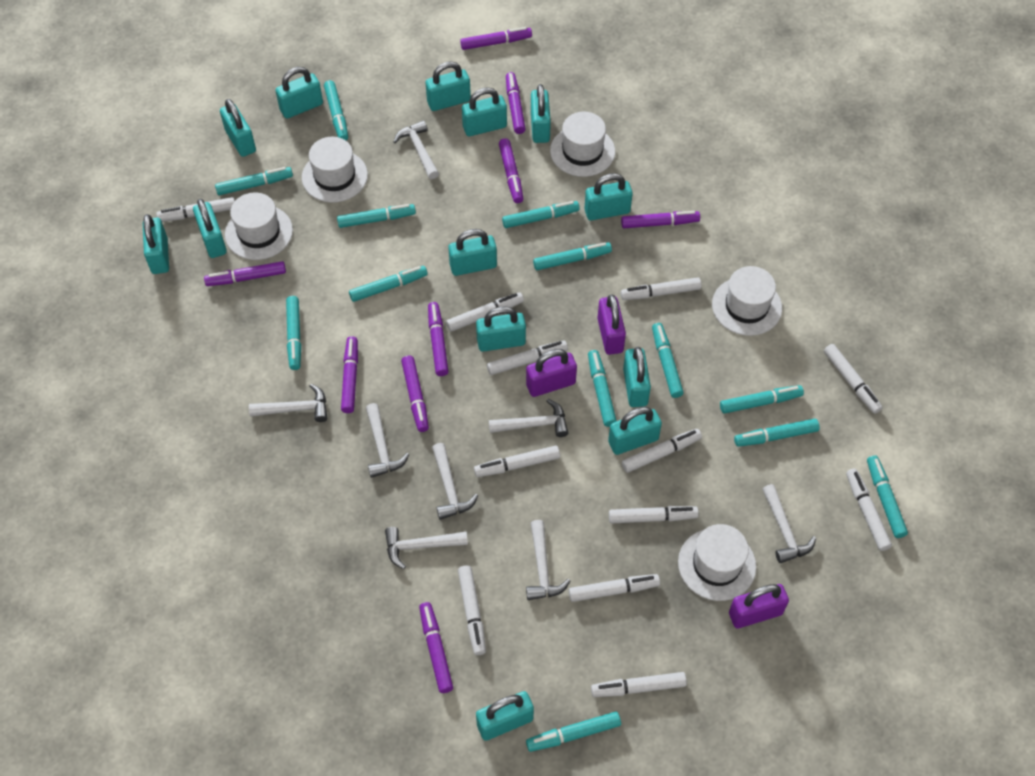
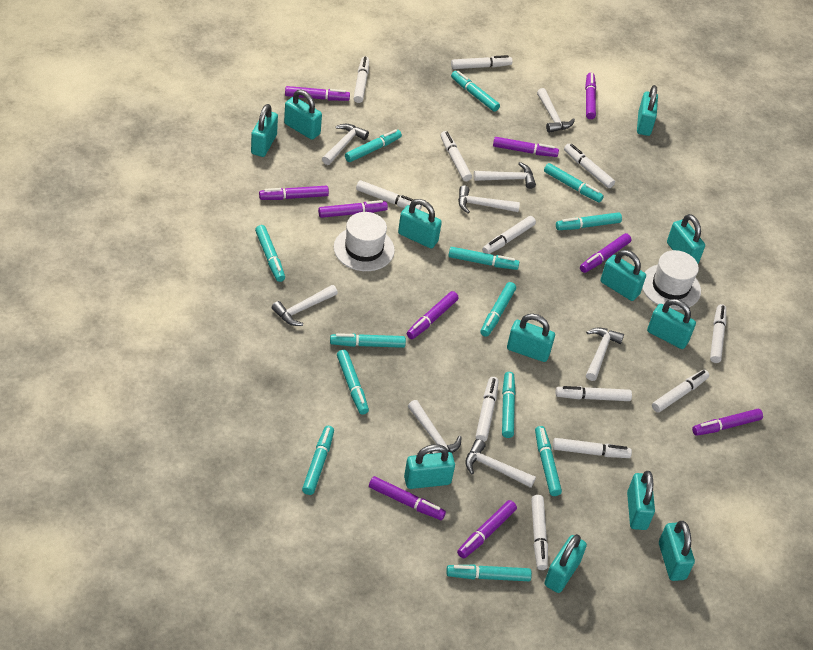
purple marker: [204,261,286,286] [341,336,358,413] [401,355,429,432] [419,602,453,693] [428,302,449,376] [460,27,532,50] [499,138,523,203] [506,72,526,134] [621,211,700,228] = 9 -> [259,186,329,200] [285,86,350,101] [318,200,388,218] [369,476,446,520] [407,291,459,339] [457,500,517,558] [493,137,559,157] [580,233,631,273] [585,73,596,119] [692,409,763,436] = 10
purple padlock: [526,349,577,397] [598,294,626,355] [729,584,789,628] = 3 -> none = 0
turquoise padlock: [143,214,169,274] [193,199,227,258] [220,99,256,157] [275,67,323,119] [426,61,471,111] [448,229,497,276] [462,87,507,136] [476,307,526,352] [476,691,534,741] [531,84,551,143] [584,173,633,220] [608,407,662,455] [623,347,651,407] = 13 -> [251,104,278,157] [284,90,322,140] [398,199,442,248] [404,444,455,489] [507,314,555,362] [545,534,587,593] [600,250,646,301] [627,471,655,530] [637,85,658,136] [647,299,696,349] [659,521,695,581] [667,214,705,264] = 12
white hat: [225,192,293,260] [302,137,368,202] [550,112,615,177] [678,524,756,601] [712,266,782,336] = 5 -> [334,212,395,271] [642,250,701,310] = 2

